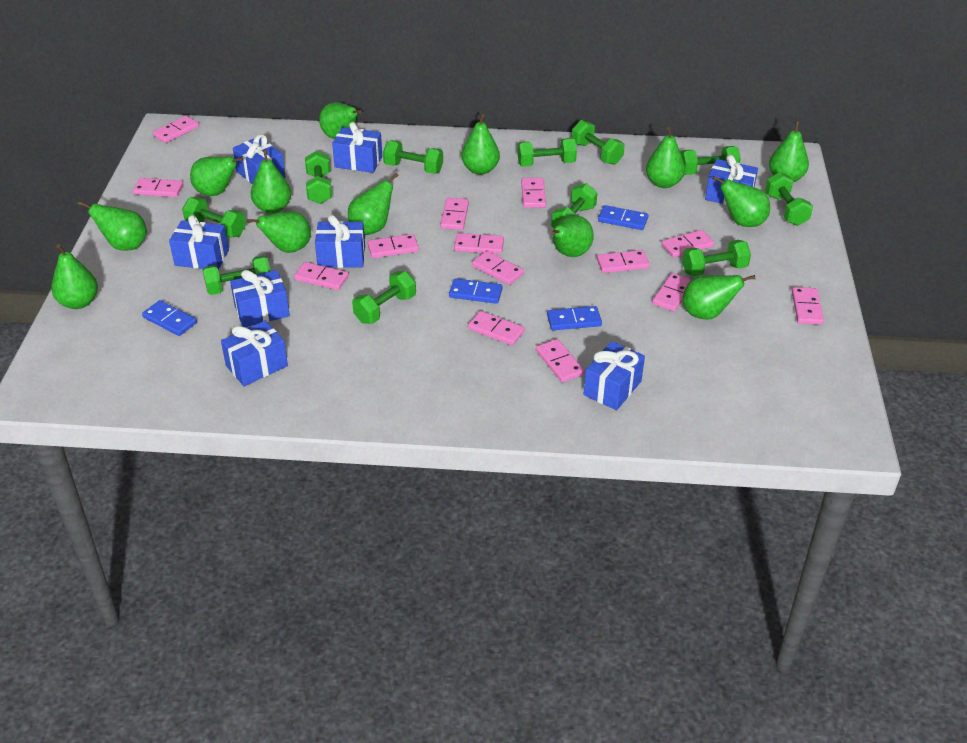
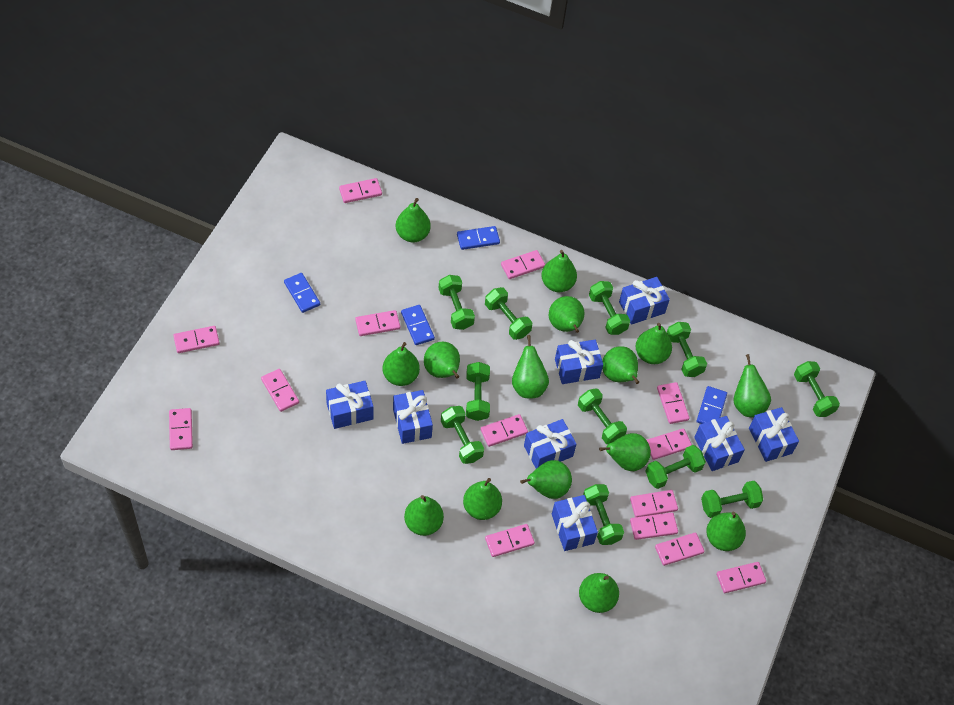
green pear: [51,244,98,309] [78,201,147,251] [190,157,244,196] [247,211,311,253] [251,149,291,213] [319,102,361,139] [348,173,399,235] [461,113,500,175] [551,215,594,257] [646,127,685,188] [682,275,755,320] [713,176,770,227] [769,121,809,182] = 13 -> [383,342,420,386] [396,198,431,243] [404,495,444,536] [424,342,460,378] [463,478,502,520] [512,335,549,399] [520,460,572,499] [541,250,577,292] [549,296,585,333] [579,573,619,613] [599,433,651,471] [602,346,639,384] [636,323,672,364] [706,512,746,551] [734,354,771,417] = 15

